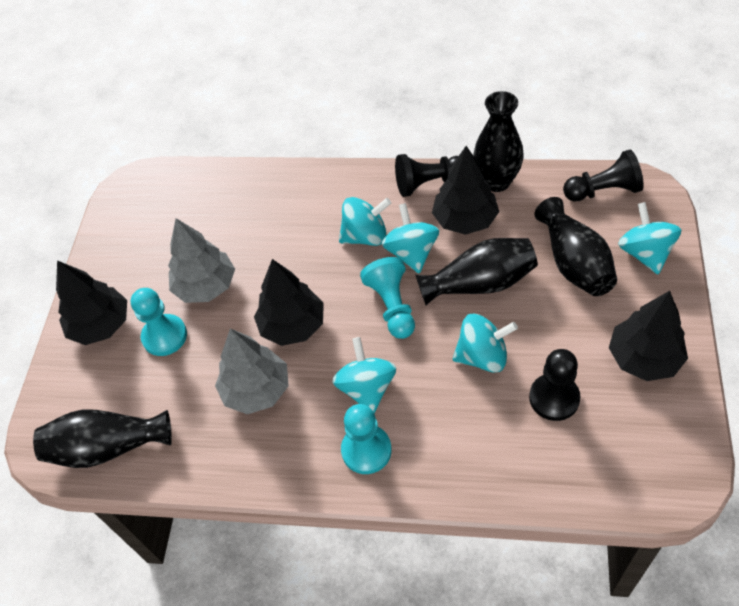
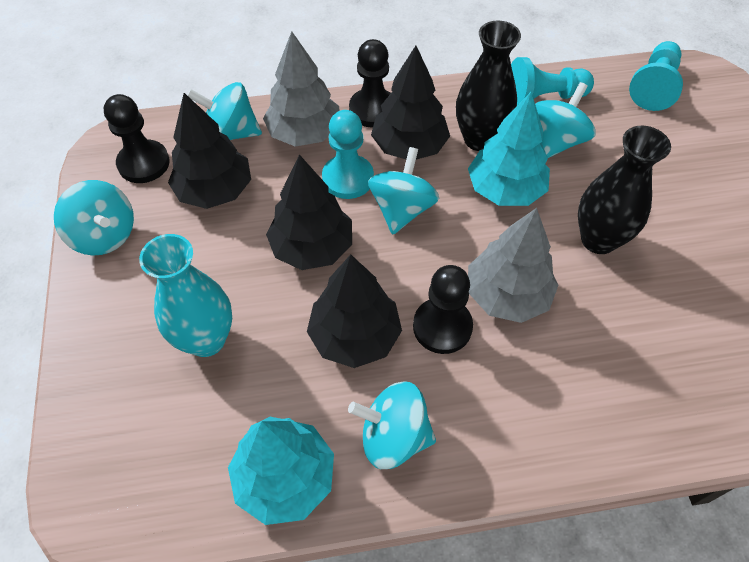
black vase: [33,409,172,468] [415,238,538,305] [473,91,524,192] [535,197,617,296] = 4 -> [456,21,521,151] [578,126,671,254] = 2
turquoise tree: none = 0 -> [228,417,334,525] [468,92,550,206] = 2
turquoise vase: none = 0 -> [139,234,232,357] = 1

